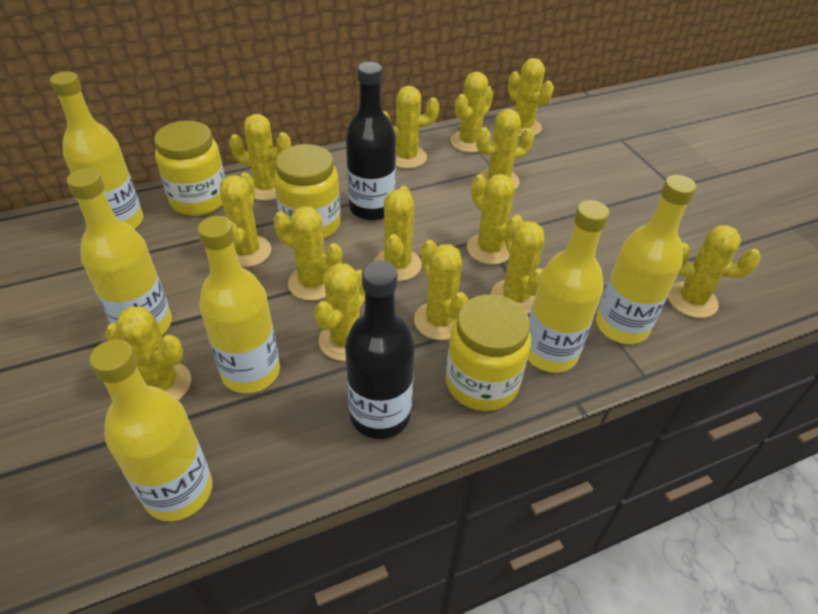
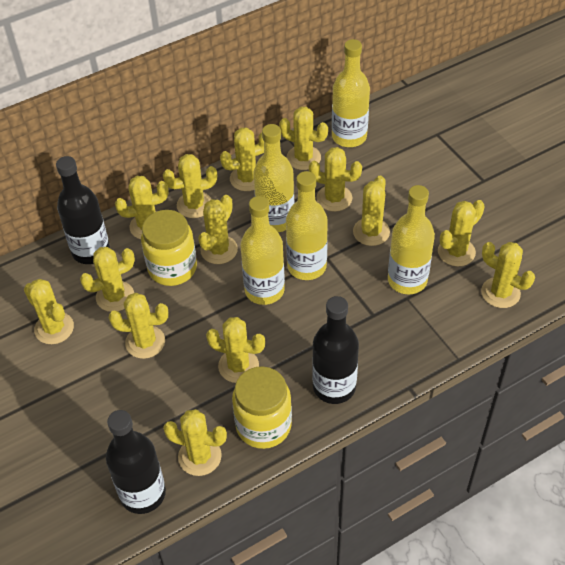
black bottle: [345,261,415,439] [346,62,396,221] = 2 -> [56,156,110,264] [106,410,166,514] [312,296,359,404] = 3
yellow bottle: [50,71,143,229] [67,168,172,335] [90,339,212,521] [198,216,280,393] [528,200,609,373] [596,175,697,344] = 6 -> [240,196,285,305] [254,124,294,232] [286,171,328,280] [332,39,370,147] [388,185,435,295] = 5
yellow jar: [154,121,225,216] [274,144,341,239] [446,294,531,411] = 3 -> [141,210,197,286] [232,366,292,449] = 2

